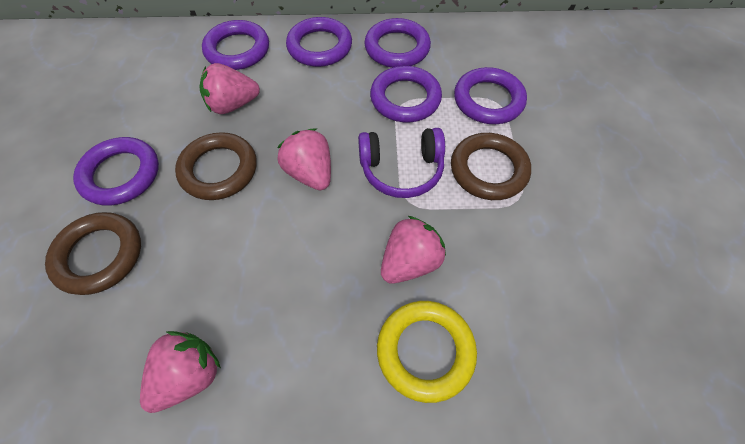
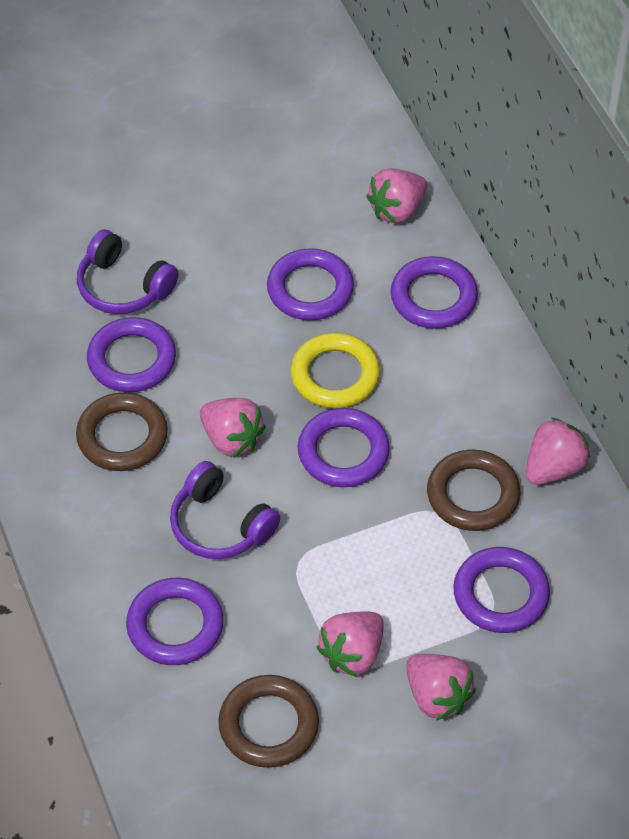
pink strawberry: [140,331,221,413] [199,63,260,114] [277,129,331,190] [381,216,446,284] = 4 -> [200,398,266,457] [316,611,384,677] [366,168,427,223] [406,654,476,721] [526,417,590,485] = 5
purple headphones: [358,128,445,198] = 1 -> [77,230,178,314] [170,461,280,559] = 2

